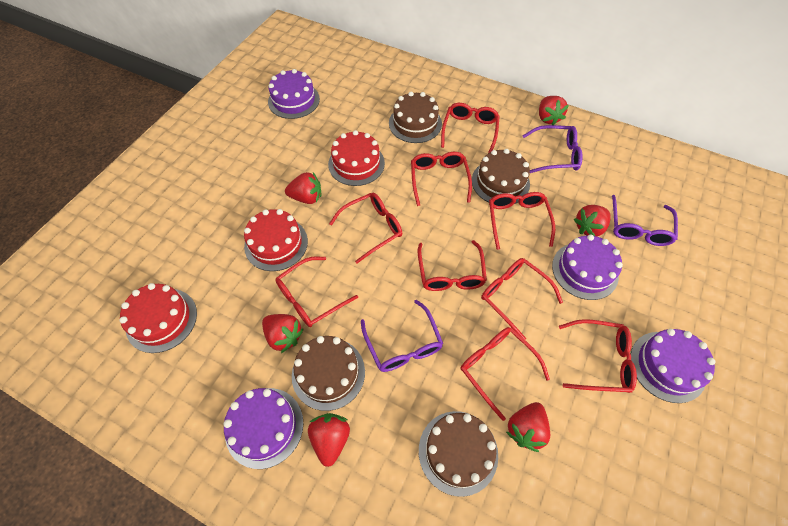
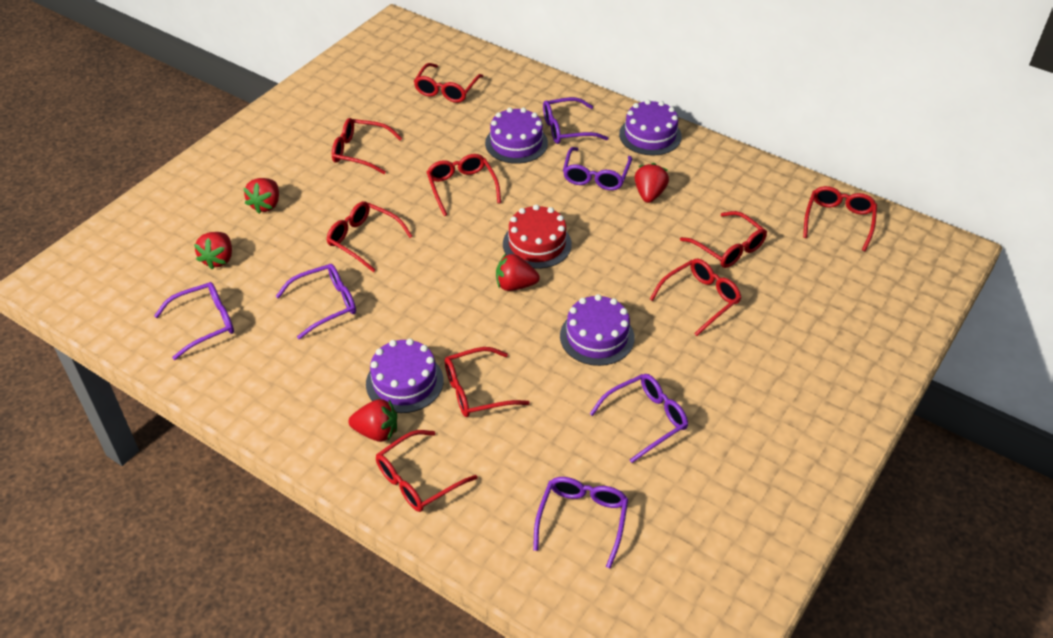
brown cake: [292,336,365,411] [389,92,442,143] [419,411,498,497] [472,149,530,204] = 4 -> none = 0
purple glasses: [361,300,443,372] [522,125,583,173] [612,195,678,246] = 3 -> [154,282,234,360] [276,264,356,339] [533,477,628,568] [543,97,608,144] [563,147,632,190] [590,374,688,463] = 6
red cake: [120,283,197,353] [244,209,308,271] [328,130,385,186] = 3 -> [503,205,572,269] = 1
red strawberry: [262,314,304,353] [285,172,321,204] [308,413,350,467] [506,402,550,452] [539,96,569,125] [574,205,611,236] = 6 -> [194,232,232,270] [244,178,279,214] [348,399,397,442] [496,254,540,291] [635,163,669,203] = 5

